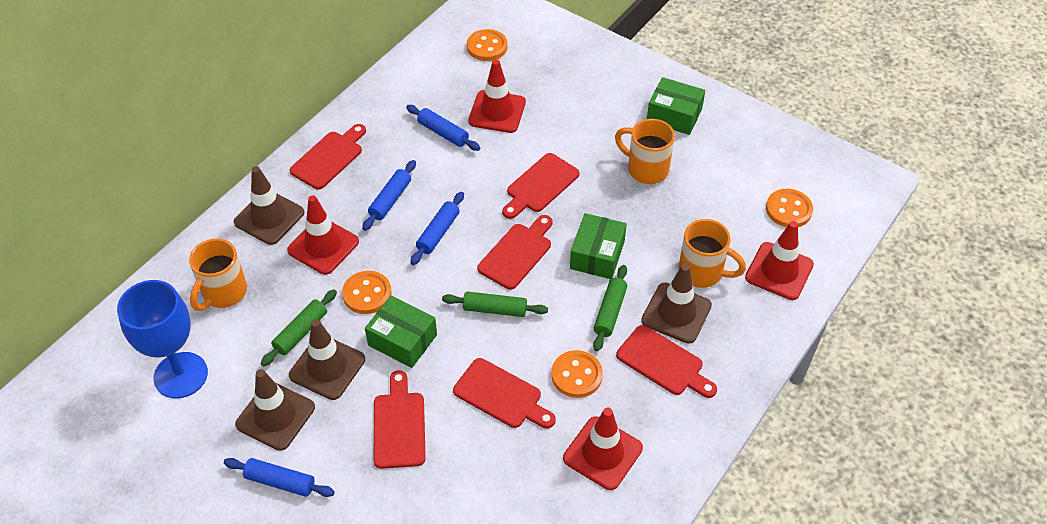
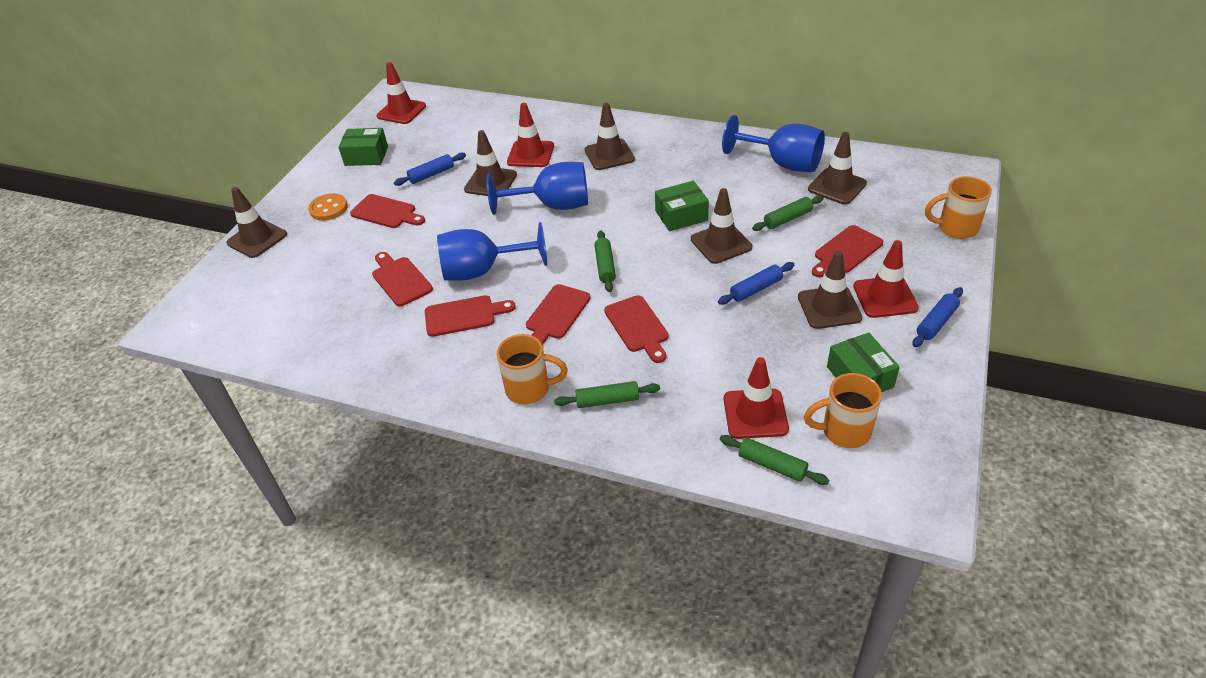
blue goblet: [117,280,208,399] = 1 -> [437,222,547,281] [487,162,588,215] [722,115,825,172] = 3
blue rolling pin: [224,458,335,497] [362,160,416,231] [406,105,480,151] [411,192,464,265] = 4 -> [394,153,466,186] [718,262,794,305] [913,287,963,347] = 3
brown traffic cone: [234,166,304,245] [235,369,315,451] [289,319,365,400] [641,264,712,344] = 4 -> [227,187,287,258] [464,130,517,196] [585,103,635,170] [691,188,752,264] [798,251,862,329] [808,132,867,205] = 6
green rolling pin: [261,289,337,366] [442,291,548,317] [593,265,627,351] = 3 -> [554,381,660,408] [595,230,616,292] [720,435,829,485] [752,195,824,231] = 4
orange button: [342,271,392,314] [467,29,508,61] [551,350,603,398] [766,189,813,227] = 4 -> [308,193,348,221] = 1

